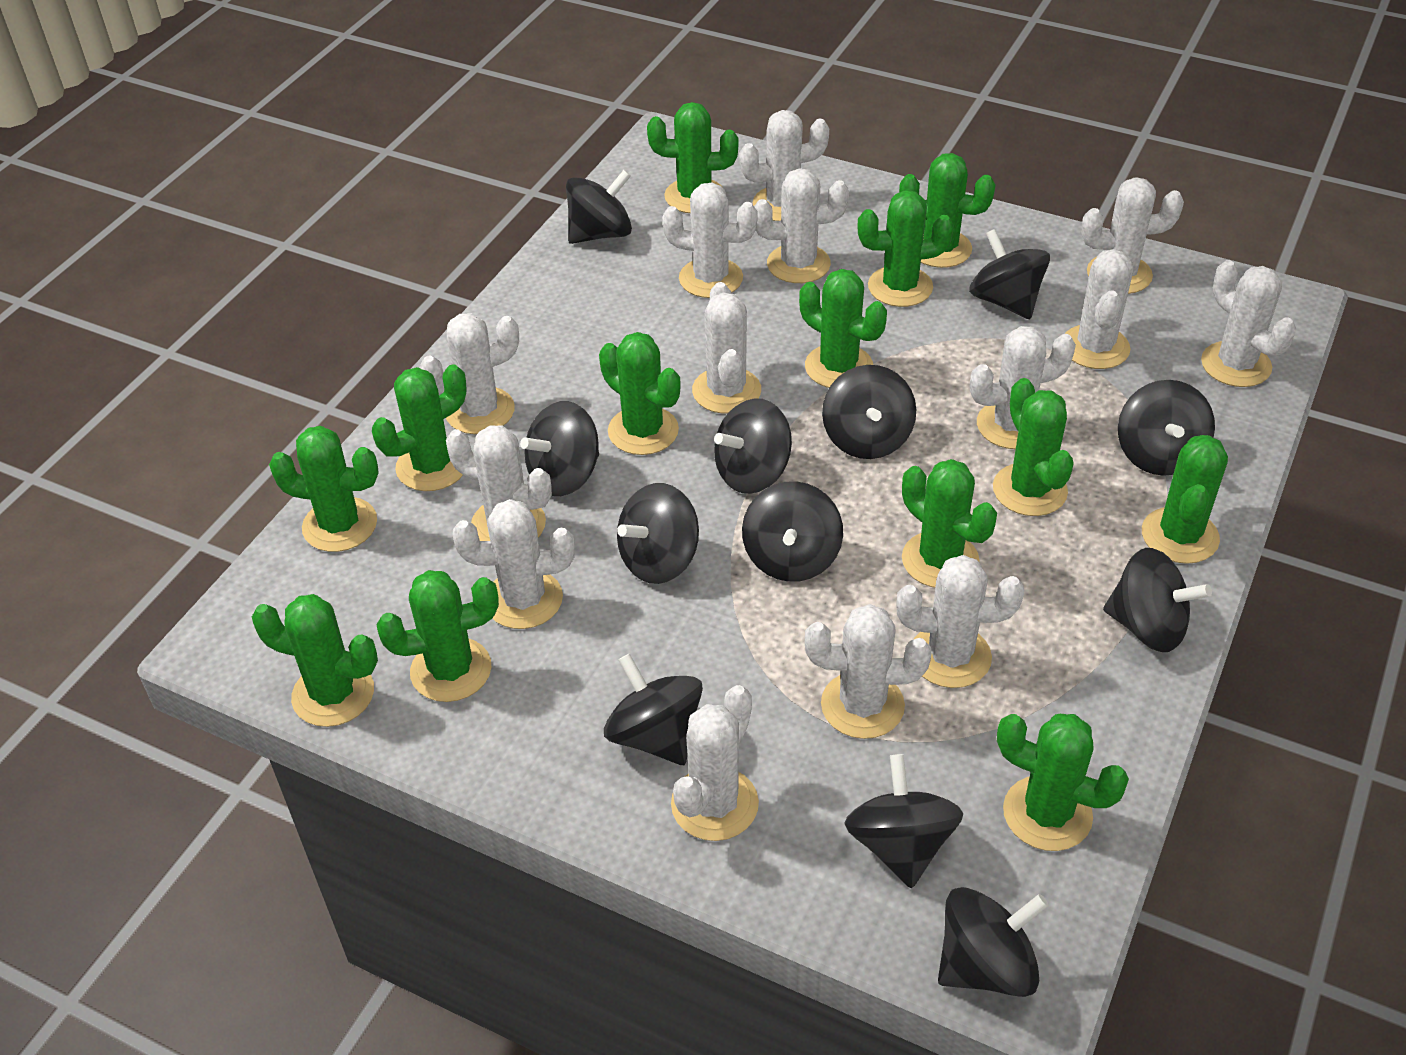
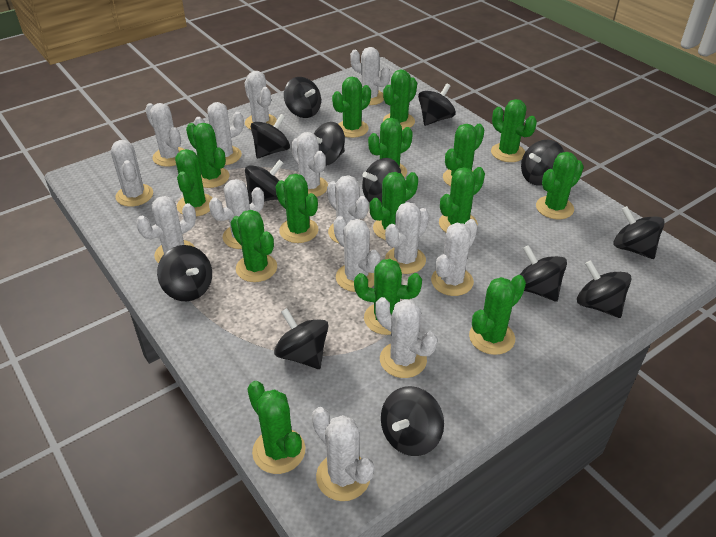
black spinning top: [520,401,599,496] [566,170,632,244] [604,653,703,765] [617,483,699,584] [714,398,792,494] [742,481,843,582] [822,365,916,459] [844,754,963,888] [938,887,1049,997] [969,229,1050,319] [1103,548,1212,652] [1118,380,1215,476] = 12 -> [157,245,212,301] [245,160,283,204] [251,114,290,158] [274,308,328,369] [284,77,321,118] [314,122,345,166] [362,158,402,202] [381,386,444,456] [418,83,456,126] [520,245,567,302] [521,140,564,186] [577,260,631,318] [613,206,665,259] = 13
green cactus: [252,594,378,727] [269,426,379,552] [372,364,467,491] [376,570,499,702] [599,332,681,455] [647,102,738,213] [799,269,887,388] [857,190,954,307] [899,153,996,268] [902,459,997,588] [993,378,1074,516] [997,714,1129,851] [1142,435,1228,564] = 13 -> [175,149,212,217] [186,123,230,188] [231,210,277,282] [247,381,305,474] [276,174,318,243] [332,77,371,138] [354,259,422,335] [368,118,413,178] [369,172,418,240] [383,69,417,130] [439,167,485,232] [443,124,484,186] [469,275,526,355] [491,99,537,162] [536,152,584,219] = 15

